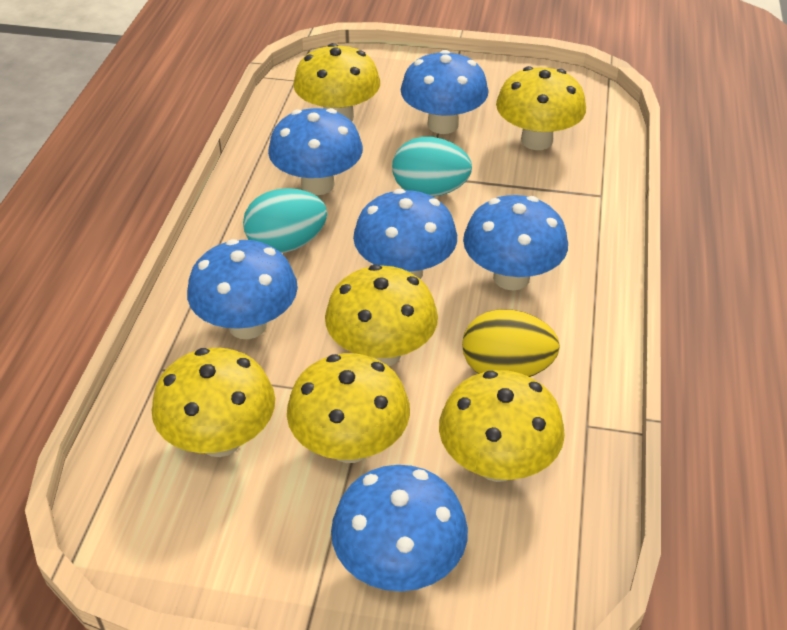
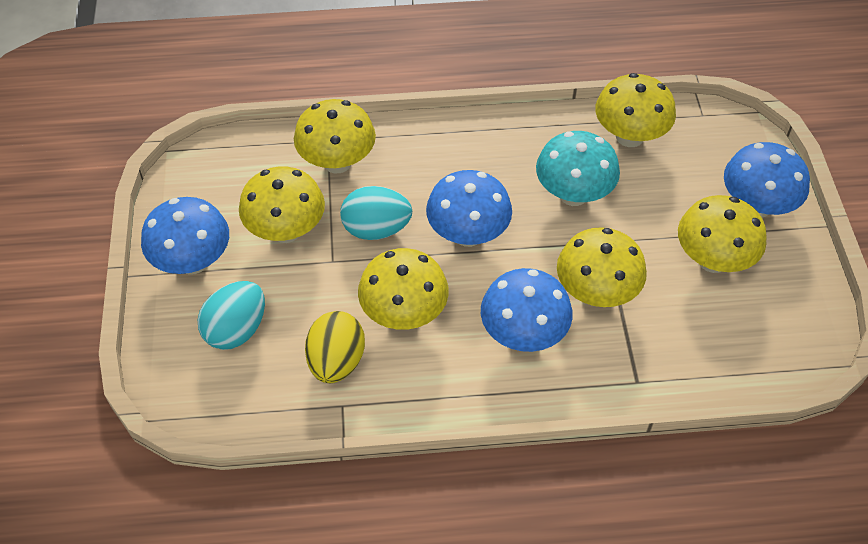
blue mushroom: [187,239,298,339] [268,108,363,195] [331,465,468,591] [353,189,457,279] [401,50,488,134] [463,195,568,290] = 6 -> [141,197,229,275] [426,170,512,247] [481,268,573,352] [724,142,810,218] = 4
turquoise mushroom: none = 0 -> [536,131,620,206] = 1

